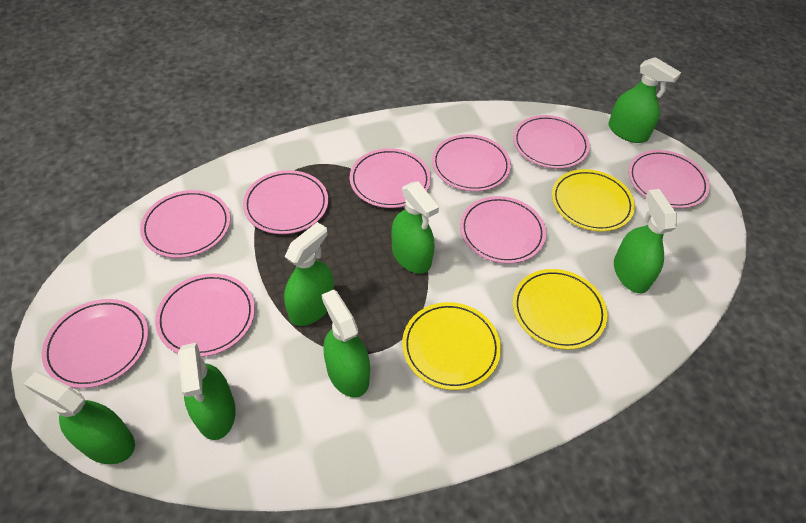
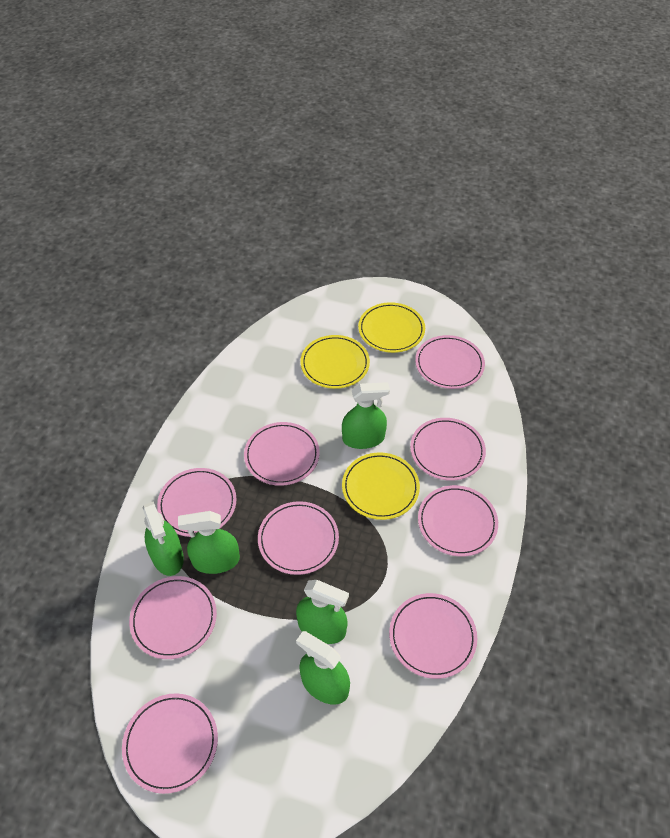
green spray bottle: [24,372,135,464] [178,342,236,440] [284,222,334,326] [322,290,370,397] [392,182,439,274] [608,57,681,143] [614,189,677,293] = 7 -> [142,501,184,576] [178,511,240,574] [296,580,349,644] [296,631,350,704] [342,382,390,449] = 5

